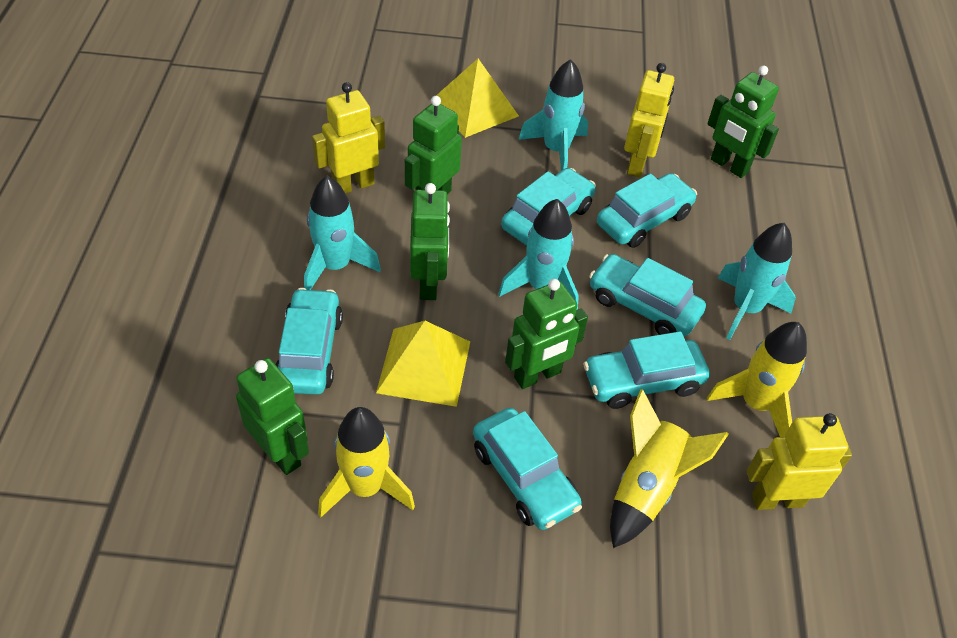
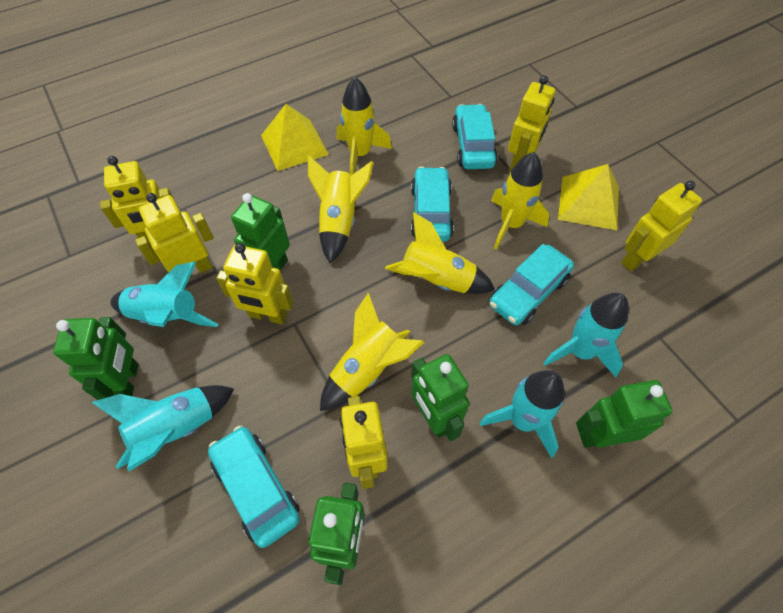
turquoise car: [275,288,343,395] [473,408,582,530] [501,168,596,245] [583,331,710,409] [589,254,706,336] [597,173,697,248] = 6 -> [208,425,300,548] [411,167,454,242] [452,104,498,169] [489,244,574,325] = 4
yellow robot: [312,82,385,194] [624,63,674,177] [747,413,852,510] = 3 -> [100,156,179,243] [135,193,214,278] [216,243,294,325] [340,396,388,489] [508,75,556,171] [621,181,702,272] = 6
yellow rocket: [318,407,415,518] [610,389,729,548] [707,322,807,437] = 3 -> [308,156,374,264] [320,293,424,411] [337,77,392,175] [385,212,495,294] [491,152,549,250] = 5

